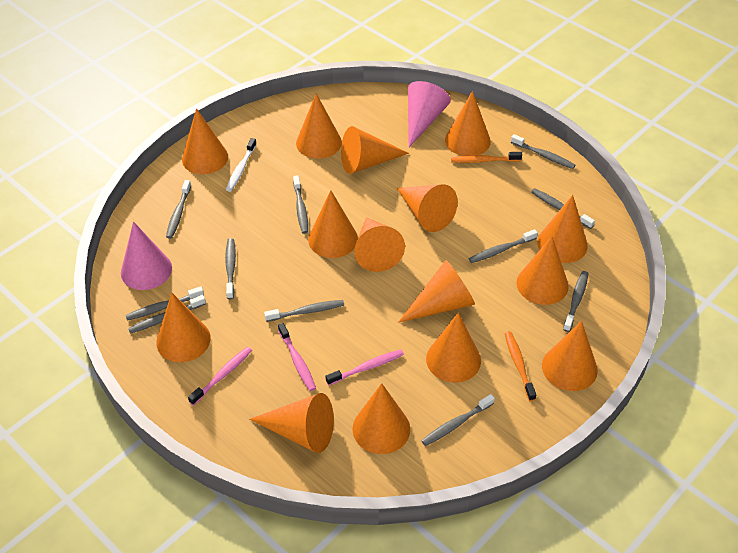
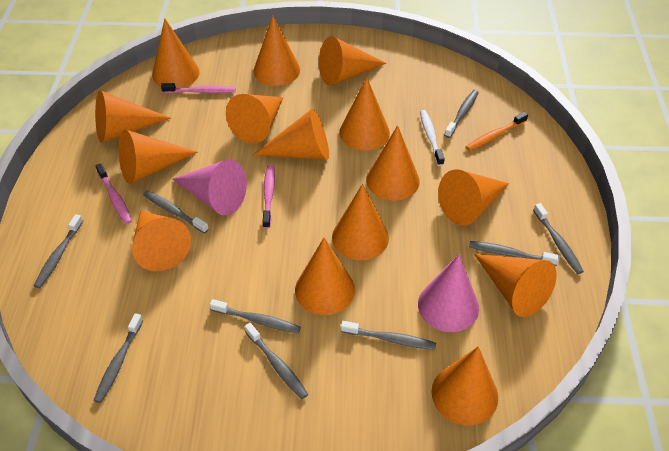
grey toothbrush: [125,286,204,321] [128,295,206,334] [166,180,191,239] [225,238,236,299] [264,300,344,322] [293,175,308,234] [421,394,495,446] [469,229,538,263] [511,134,575,169] [531,188,595,229] [563,271,588,332] = 11 -> [34,214,83,288] [93,313,143,403] [143,190,209,233] [210,299,301,334] [245,323,308,399] [341,321,436,350] [444,90,479,138] [469,241,560,266] [533,203,584,274] = 9
orange toothbrush: [451,152,522,163] [505,331,536,401] = 2 -> [466,112,528,151] = 1

